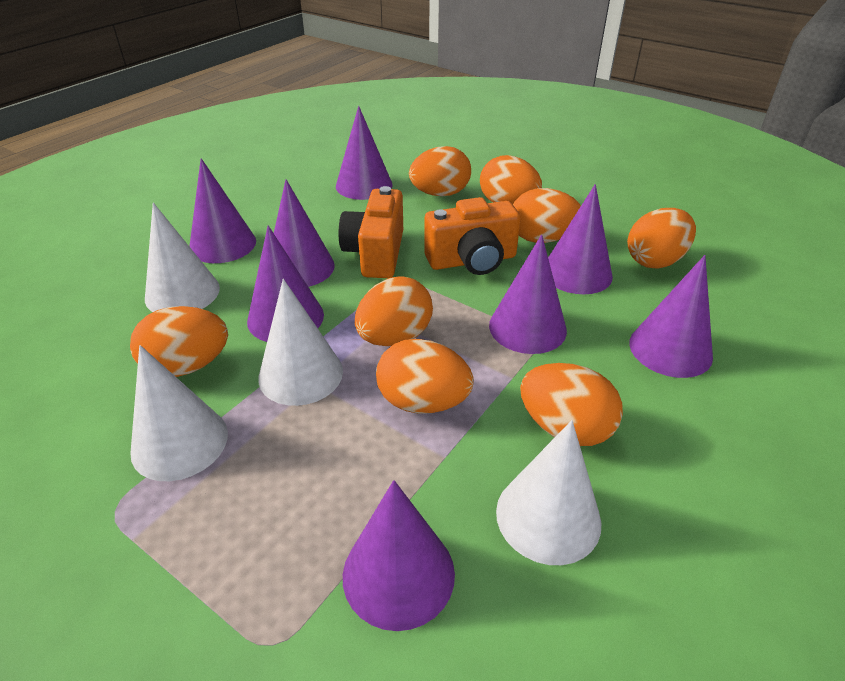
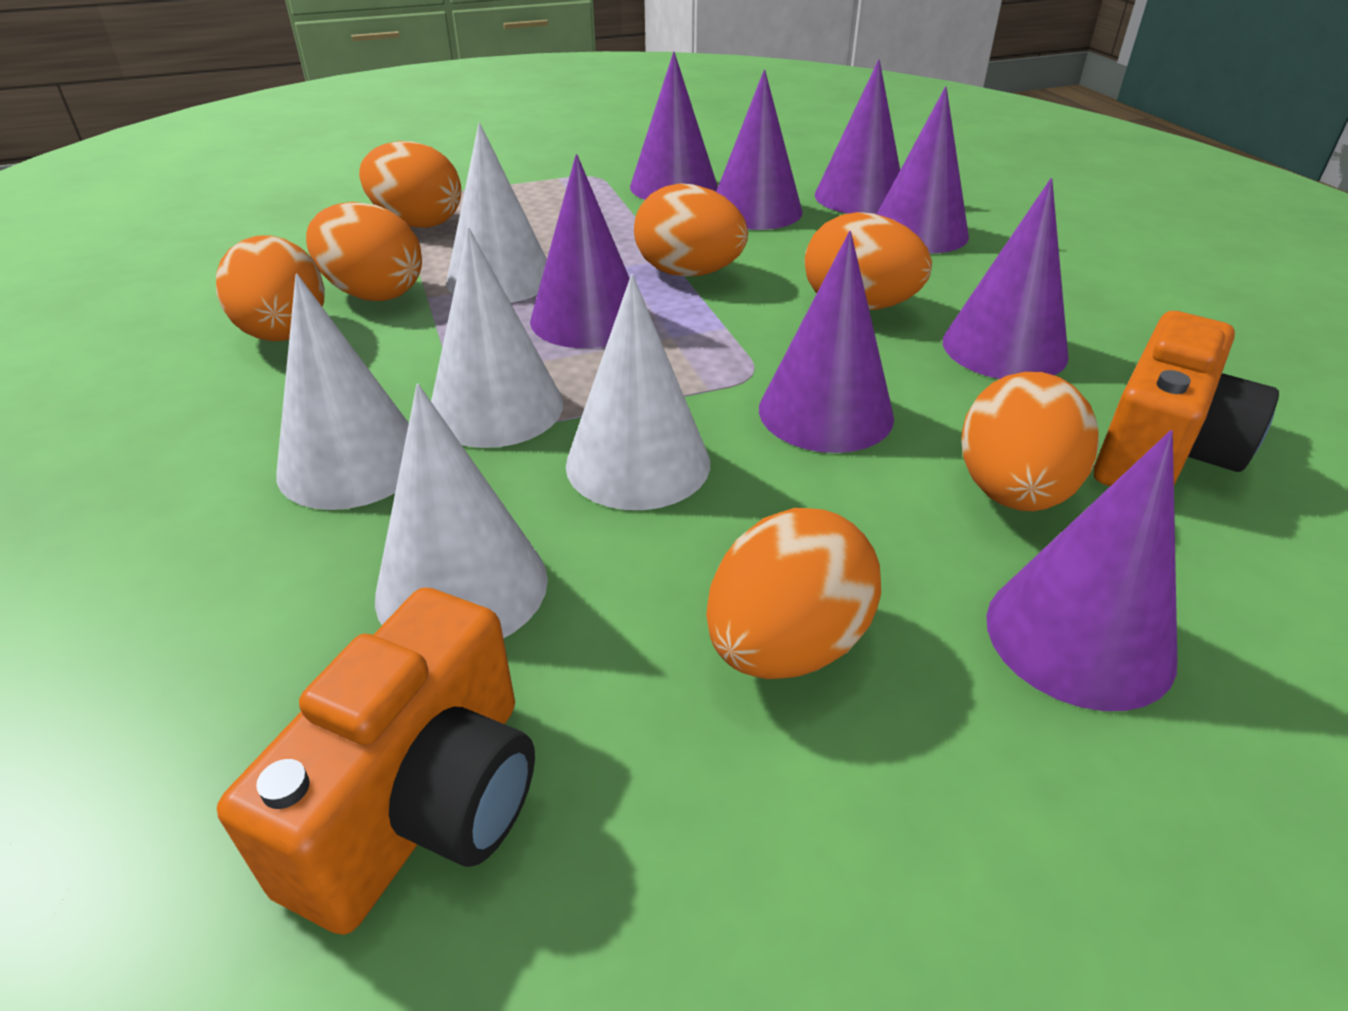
orange egg: [130,306,228,377] [355,277,433,346] [376,339,474,414] [409,146,471,196] [480,155,542,204] [513,188,581,243] [520,363,623,446] [627,208,696,268] = 8 -> [216,235,325,341] [306,202,422,301] [359,141,461,228] [634,183,748,277] [706,508,881,679] [805,212,932,310] [961,372,1099,511] = 7
white cone: [130,345,228,481] [145,203,220,312] [258,279,343,406] [496,420,601,565] = 4 -> [276,274,409,510] [375,384,548,638] [431,227,563,448] [446,122,547,303] [566,274,710,510] = 5

